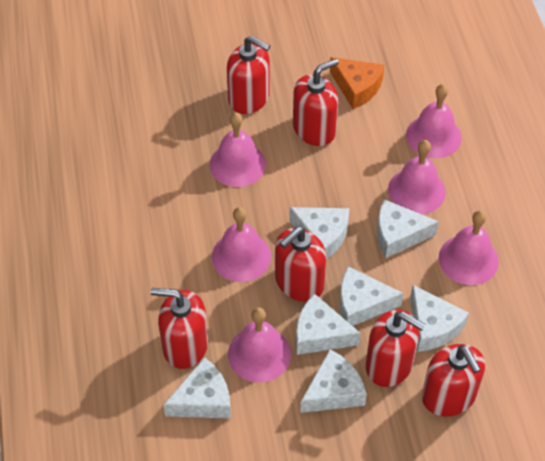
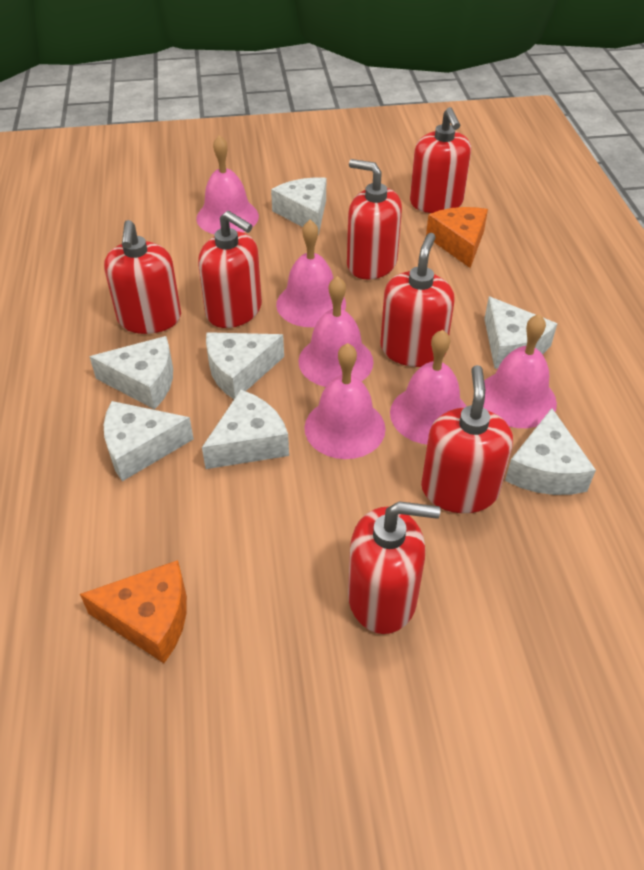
orange cheese: [330,57,384,109] = 1 -> [80,560,187,663] [426,207,488,268] = 2
red soap dispenser: [151,288,208,369] [227,35,270,114] [275,227,326,302] [293,59,339,146] [366,310,426,387] [422,344,485,417] = 6 -> [104,220,181,334] [198,211,262,328] [347,159,402,280] [348,501,440,634] [380,233,455,367] [410,107,471,213] [421,365,513,513] = 7

